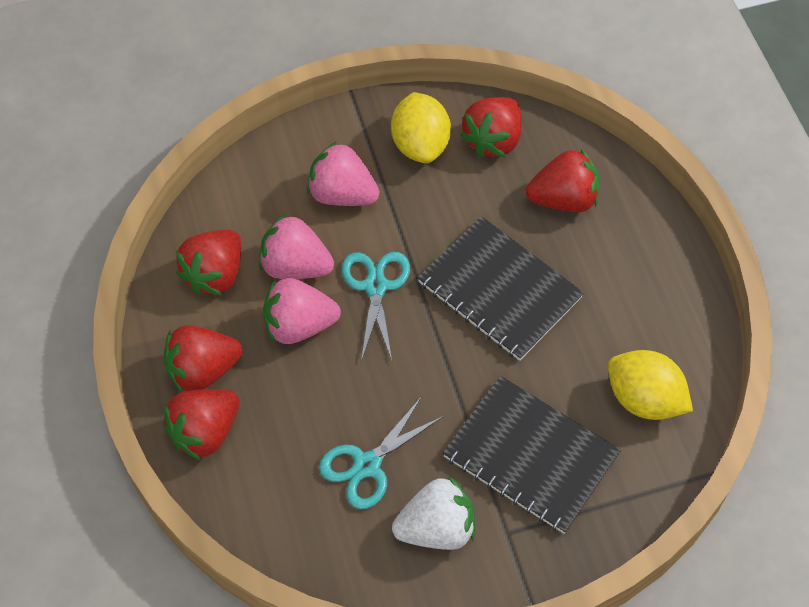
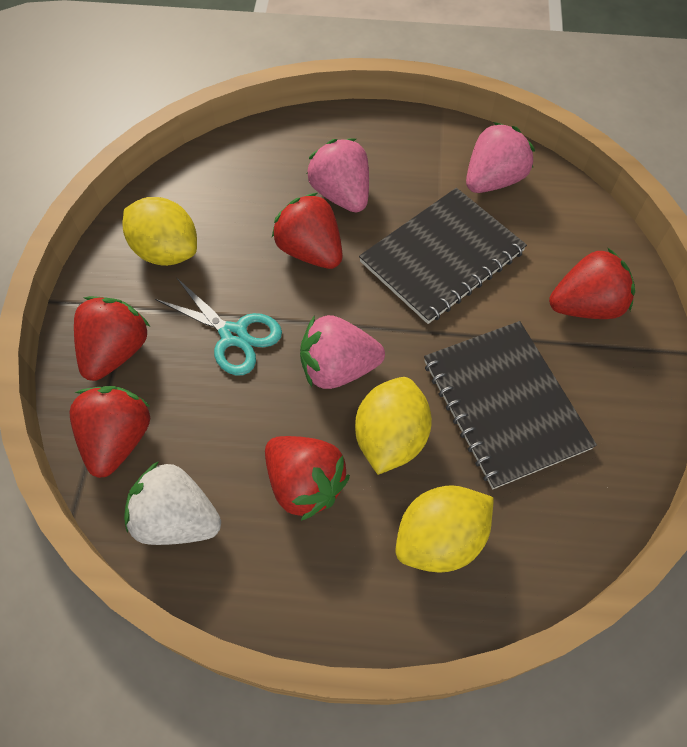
turquoise scissors: [319,396,444,509] [342,252,410,361] = 2 -> [155,277,282,375] = 1
yellow lemon: [391,92,451,163] [608,350,693,420] = 2 -> [123,197,197,266] [355,377,432,475] [395,485,494,573] = 3

